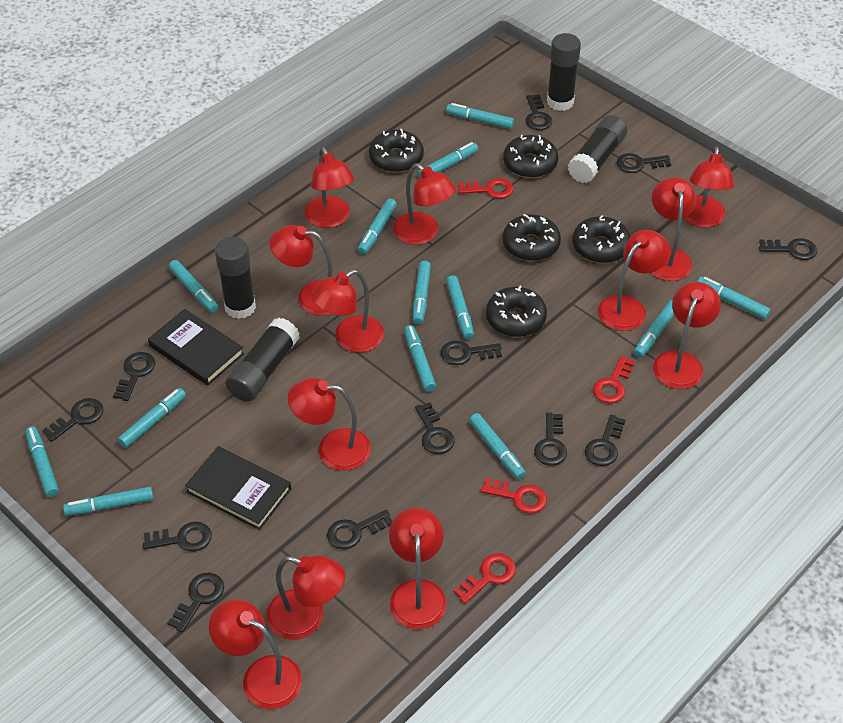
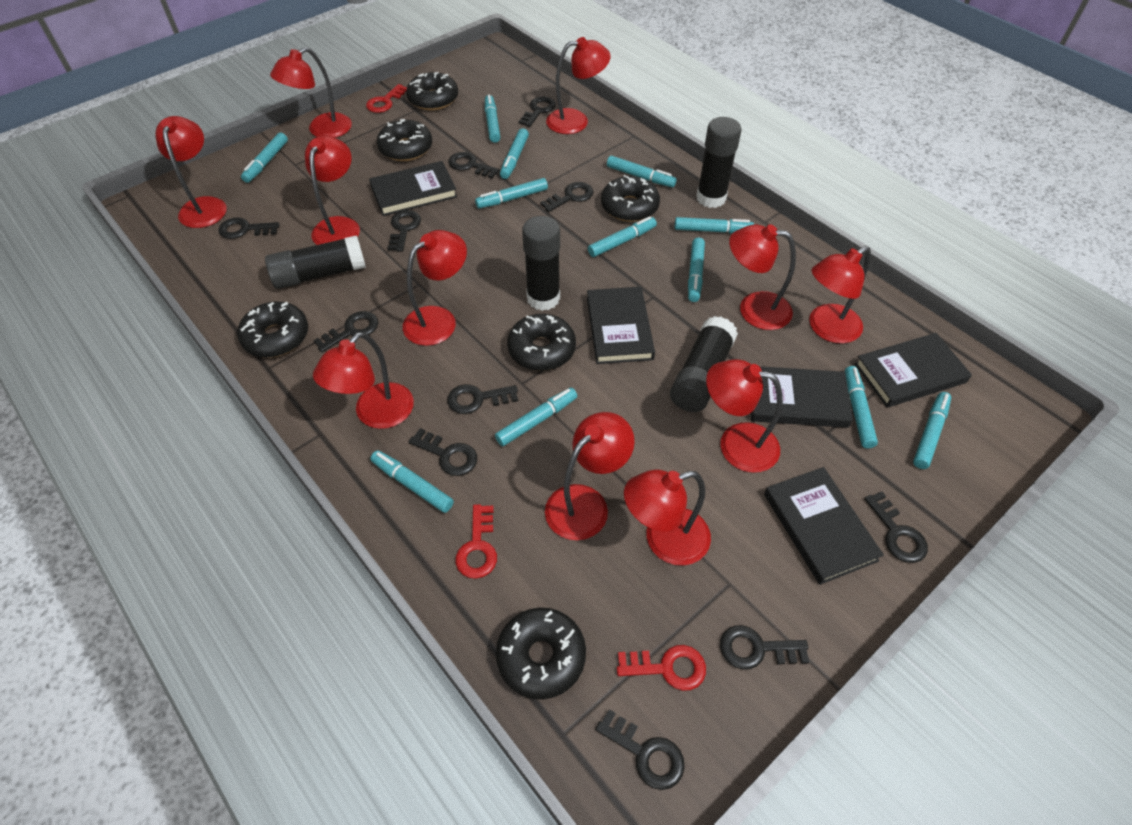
black book: [148,309,244,386] [185,446,291,530] = 2 -> [369,161,457,216] [587,287,655,364] [751,366,853,428] [764,467,884,585] [854,333,972,408] = 5
black donut: [369,129,424,173] [486,286,547,337] [503,135,558,178] [503,214,561,261] [573,215,630,263] = 5 -> [237,302,308,358] [377,119,432,161] [406,72,458,110] [496,607,586,699] [507,314,576,371] [601,175,660,222] = 6
black key: [42,398,104,442] [113,352,155,401] [143,522,212,552] [167,573,224,633] [327,510,393,550] [415,402,455,454] [441,340,502,365] [525,94,552,130] [534,412,567,466] [585,415,626,466] [617,153,671,173] [759,238,817,260] = 12 -> [218,217,280,239] [313,311,378,352] [387,210,421,252] [409,428,477,476] [447,384,518,414] [448,152,500,179] [518,97,556,127] [540,182,594,212] [596,709,685,790] [720,625,809,670] [864,491,928,563] = 11
red key: [453,553,516,604] [458,178,514,199] [481,478,547,514] [593,356,635,404] = 4 -> [366,84,407,113] [455,504,497,579] [617,645,706,691] = 3
red lamp: [209,599,302,709] [266,555,345,640] [270,225,332,316] [288,378,371,471] [305,147,355,228] [311,270,384,353] [389,508,447,629] [393,163,456,245] [598,230,670,331] [651,177,696,281] [653,282,721,389] [684,146,734,228] = 12 -> [155,116,227,228] [270,47,352,138] [305,136,360,245] [313,332,414,429] [403,230,467,346] [545,412,635,540] [546,37,611,134] [624,469,711,566] [706,359,783,473] [729,224,796,330] [809,246,871,344] = 11
turquoise marker: [25,426,59,497] [63,487,153,516] [118,388,186,448] [169,260,219,313] [358,199,397,254] [404,325,436,392] [413,261,431,324] [417,142,478,178] [446,103,514,129] [446,275,474,339] [469,413,526,479] [634,300,674,358] [697,277,771,320] = 13 -> [241,133,288,183] [370,450,454,513] [475,178,548,209] [485,94,500,143] [495,388,577,446] [500,128,529,179] [588,216,657,257] [607,156,677,187] [675,217,754,233] [688,238,705,302] [845,366,878,448] [913,392,951,469] = 12

